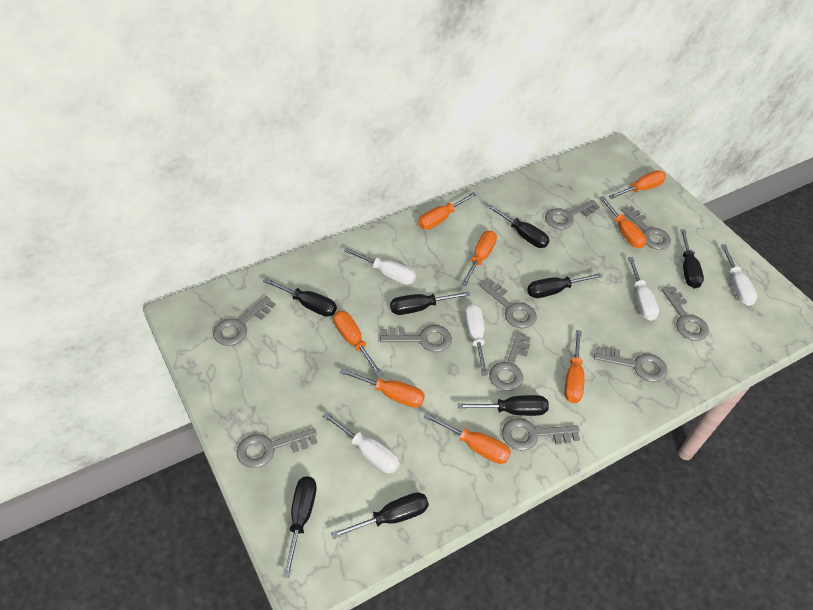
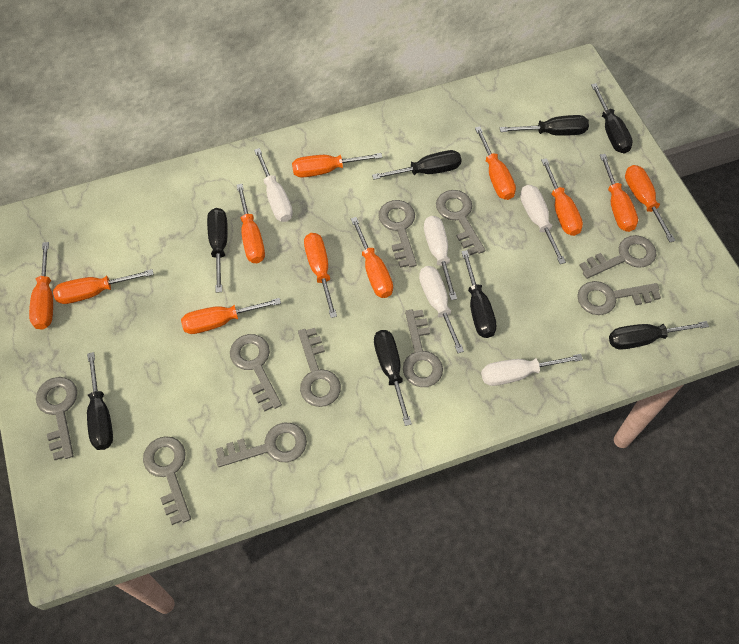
orange screwdriver: [334,311,383,376] [339,368,425,408] [418,192,477,230] [424,413,511,464] [461,230,497,286] [564,330,585,403] [599,196,646,249] [609,170,666,199] = 8 -> [29,242,53,330] [53,269,154,304] [181,298,281,334] [236,184,265,263] [292,153,383,178] [304,233,337,318] [351,217,393,298] [475,126,516,200] [541,158,583,236] [600,154,638,232] [625,165,676,242] = 11

